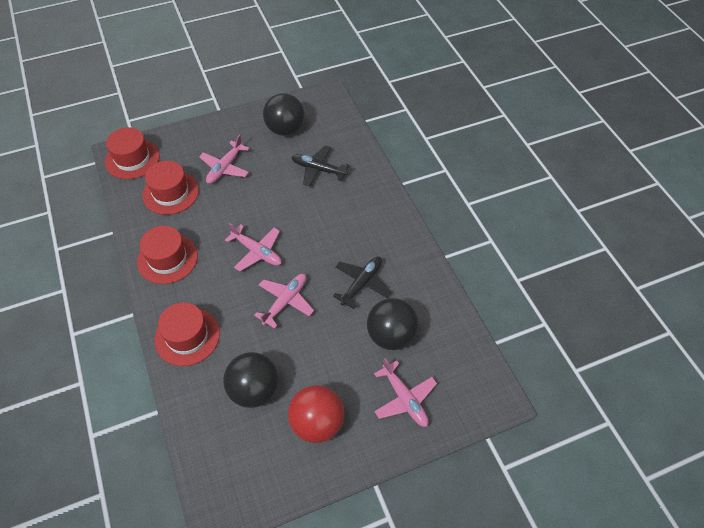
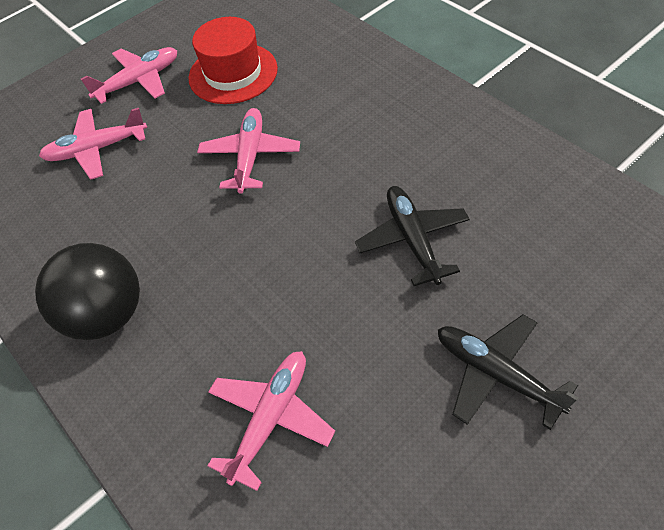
black ball: [223,352,279,408] [263,93,305,136] [367,298,419,350] = 3 -> [35,243,140,340] = 1
red ball: [288,385,345,443] = 1 -> none = 0
red hat: [105,127,160,179] [137,226,198,284] [142,161,199,215] [154,302,220,366] = 4 -> [188,17,278,104] = 1

